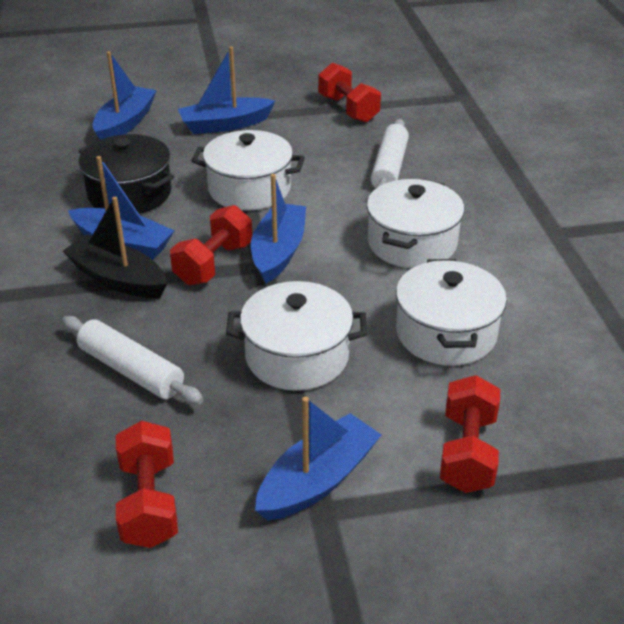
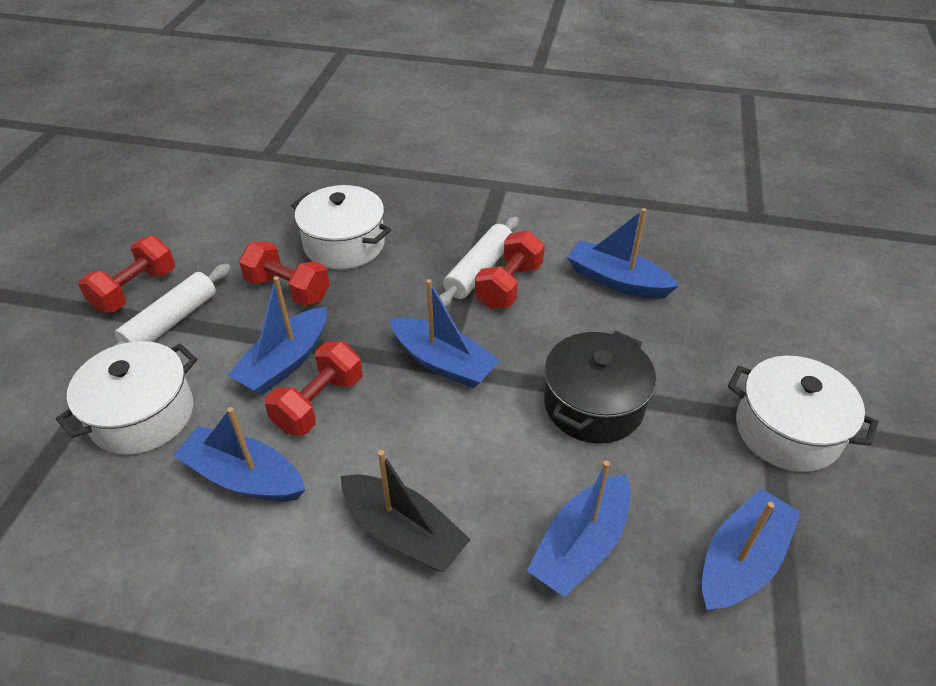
blue boat: [68,156,175,260] [92,51,157,140] [178,47,275,134] [251,174,306,284] [255,397,381,521] = 5 -> [173,407,305,502] [227,276,327,395] [390,279,500,388] [527,461,631,597] [567,208,679,299] [702,488,801,611] = 6
white pot: [191,130,305,211] [226,281,367,391] [367,179,464,268] [396,259,507,366] = 4 -> [56,341,197,455] [291,185,391,269] [728,356,878,472] = 3

